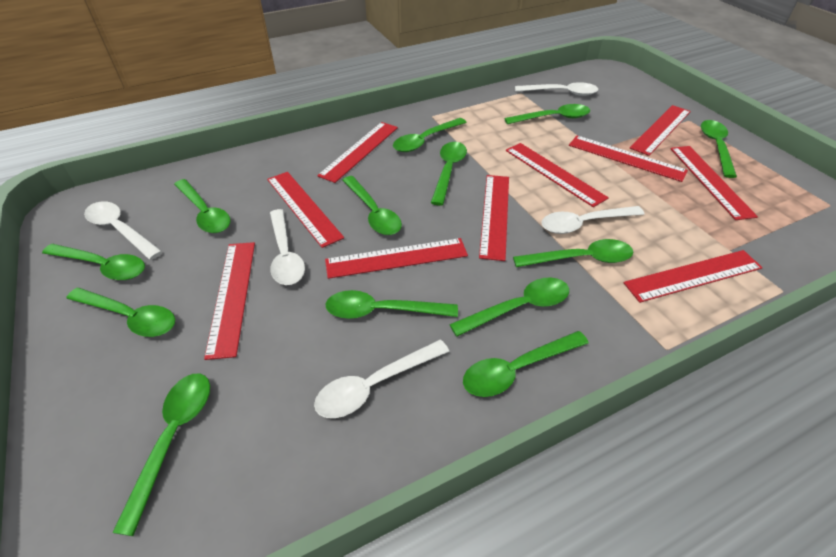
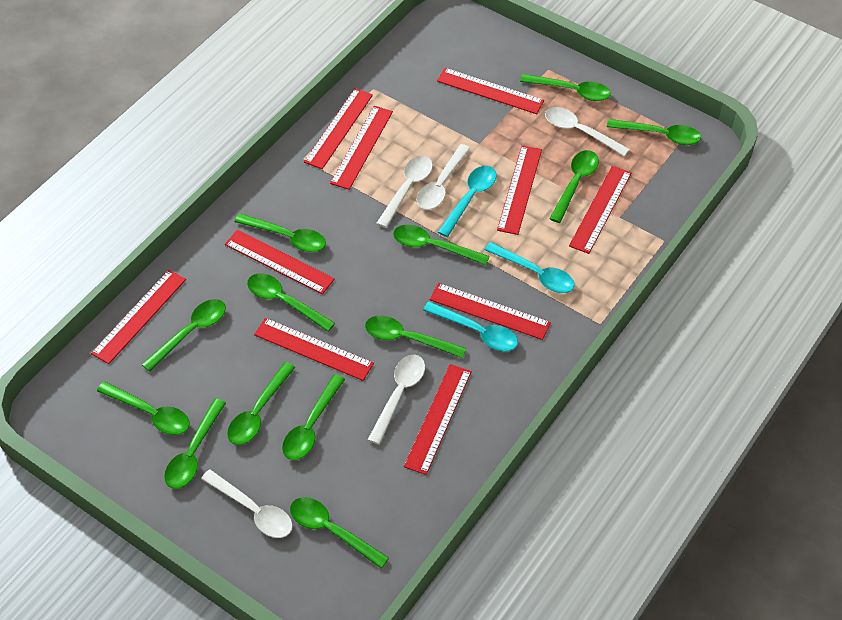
turquoise spoon: none = 0 -> [423,301,518,351] [438,166,497,237] [484,242,575,293] = 3

